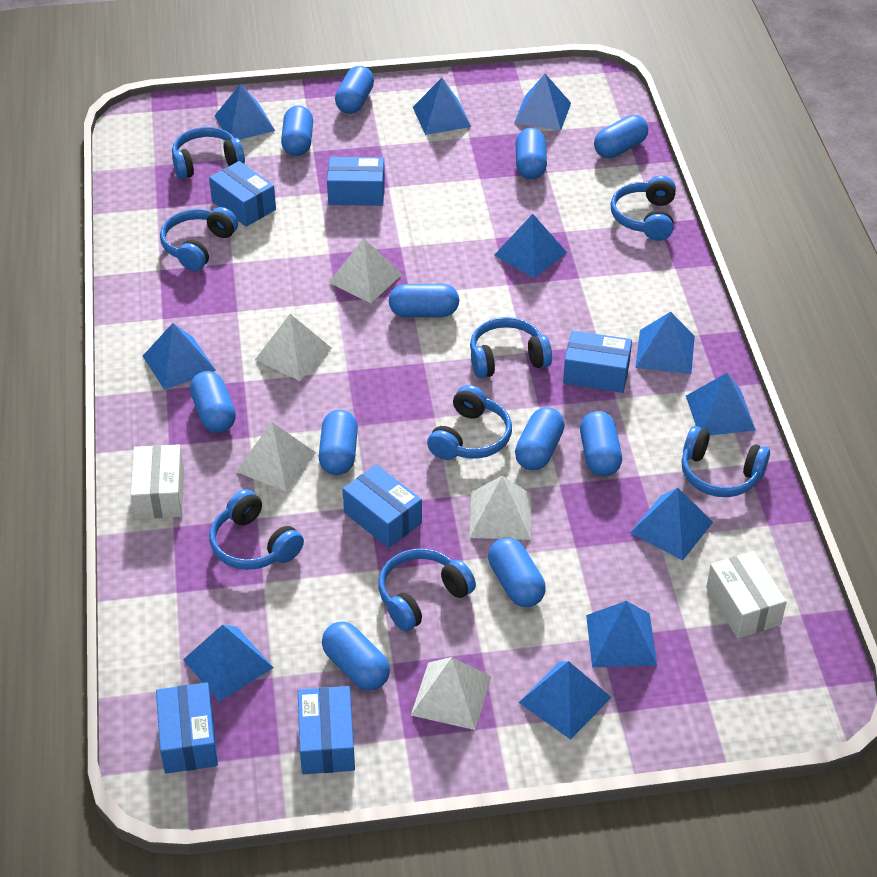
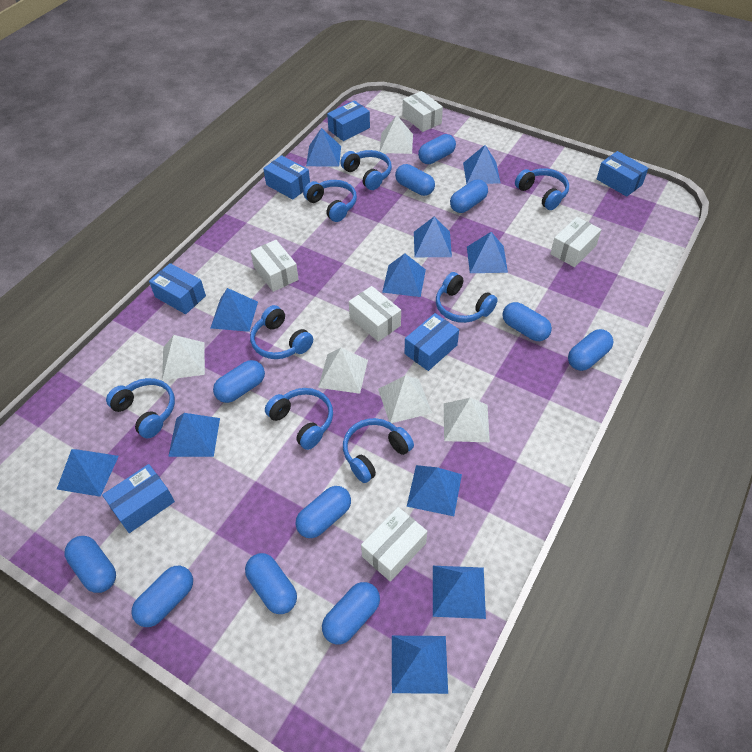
white box: [131,444,184,519] [706,551,787,639] = 2 -> [250,240,299,292] [349,286,401,342] [361,507,427,582] [402,91,443,132] [550,217,602,267] = 5

